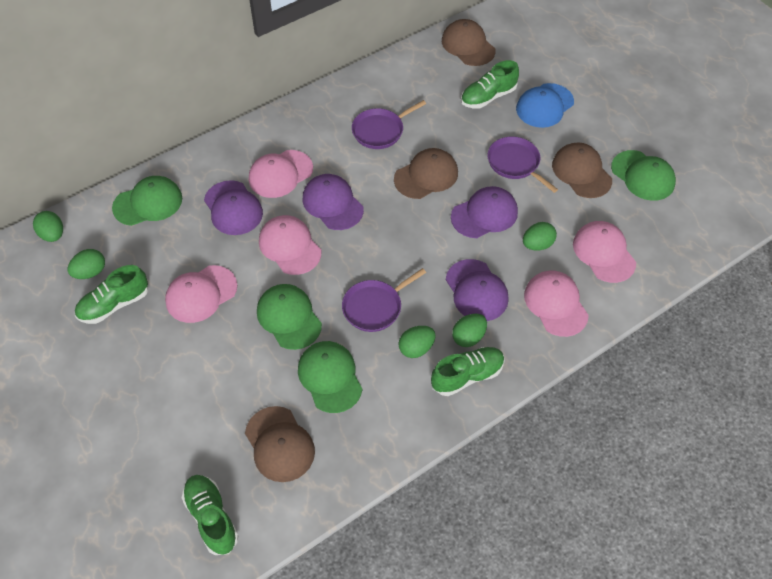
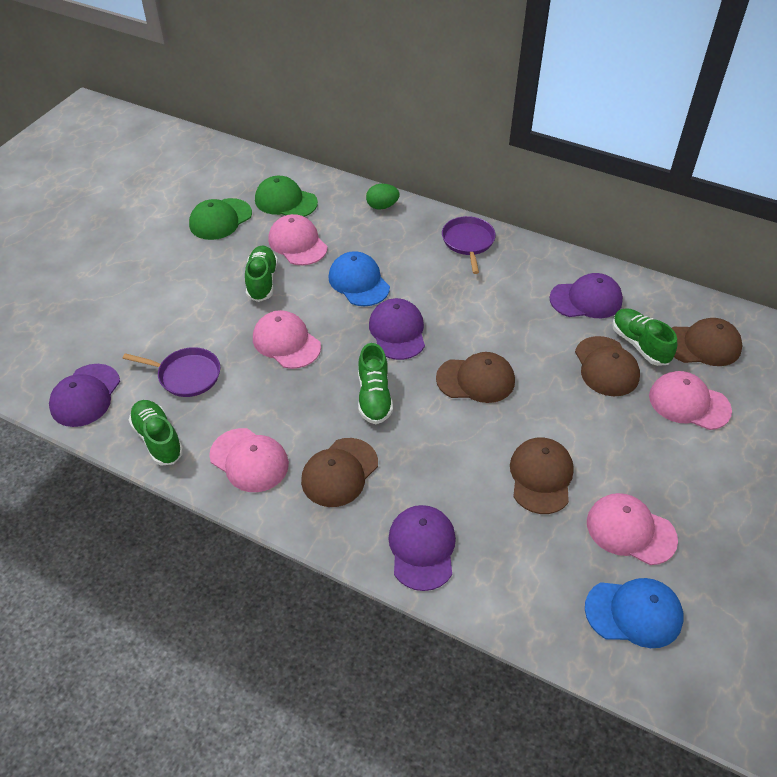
blue cap: [516,83,574,128] = 1 -> [328,251,390,306] [585,578,684,648] = 2
brown cap: [245,406,315,482] [394,148,458,199] [442,19,496,66] [552,142,612,198] = 4 -> [301,438,378,507] [436,352,515,403] [510,438,574,514] [575,336,640,396] [672,318,742,366] = 5
green cap: [112,176,182,226] [257,284,322,350] [298,341,362,413] [611,150,676,201] = 4 -> [189,198,252,240] [255,176,318,217] = 2
green egg: [33,211,63,242] [68,249,105,279] [398,326,435,358] [452,314,487,347] [523,222,557,251] = 5 -> [366,184,400,210] = 1
purple pan: [342,268,426,332] [352,100,426,149] [487,136,558,193] = 3 -> [123,347,220,397] [442,216,496,274] = 2

